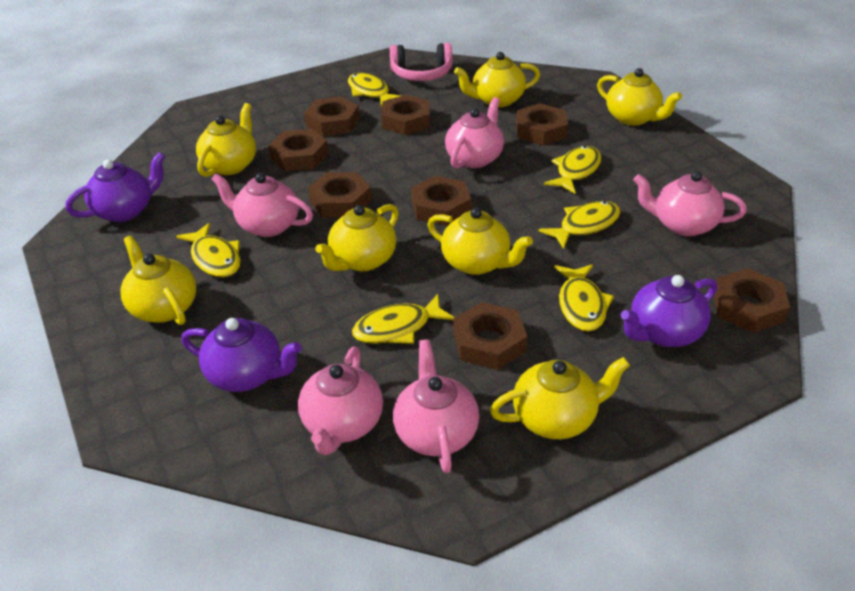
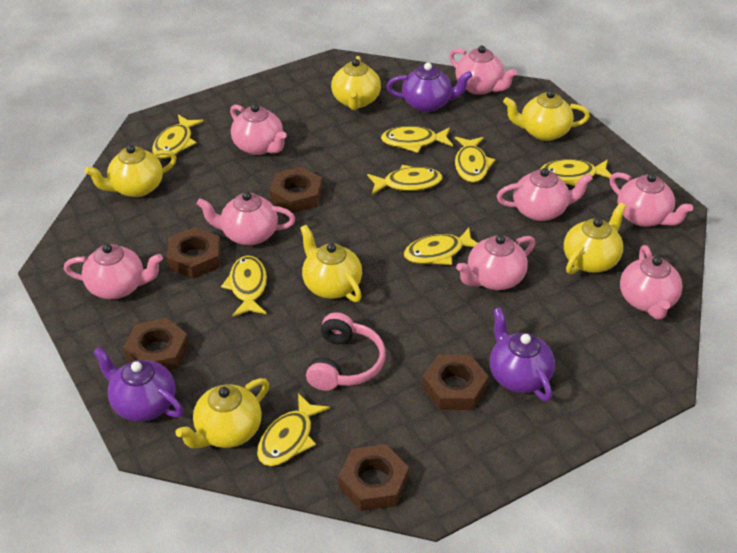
brown nut: [268,129,328,171] [304,97,360,136] [308,172,372,217] [381,94,430,135] [411,176,471,226] [453,302,527,370] [516,103,568,145] [714,269,790,333] = 8 -> [123,318,189,371] [166,227,221,279] [270,167,322,213] [338,444,409,511] [422,355,489,410] = 5
pink teapot: [211,173,313,237] [298,347,383,455] [393,339,479,473] [445,97,504,169] [633,171,747,236] = 5 -> [64,244,163,299] [197,192,295,246] [230,104,287,155] [449,46,517,95] [456,235,535,290] [497,168,593,221] [610,172,693,227] [620,245,683,319] = 8
yellow fish: [176,223,241,277] [348,73,401,107] [352,294,455,344] [539,201,620,249] [544,146,602,194] [554,264,614,332] = 6 -> [152,115,204,159] [221,255,267,317] [257,393,330,466] [367,165,443,194] [381,126,453,153] [404,228,477,265] [455,137,495,183] [540,159,612,186] = 8
yellow teapot: [120,235,197,325] [196,103,256,177] [315,204,399,271] [427,208,533,275] [454,52,540,107] [490,357,630,439] [597,68,682,126] = 7 -> [85,145,177,197] [175,378,269,448] [300,225,362,302] [331,56,381,110] [503,90,590,141] [564,202,626,274] = 6

